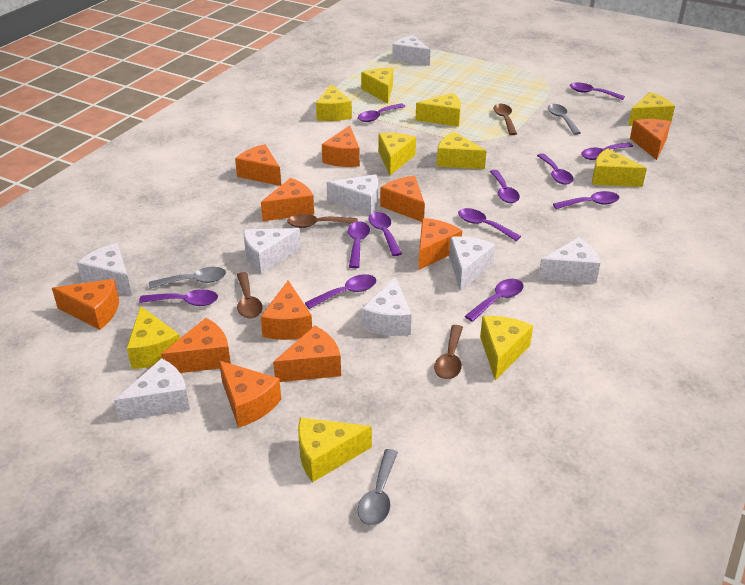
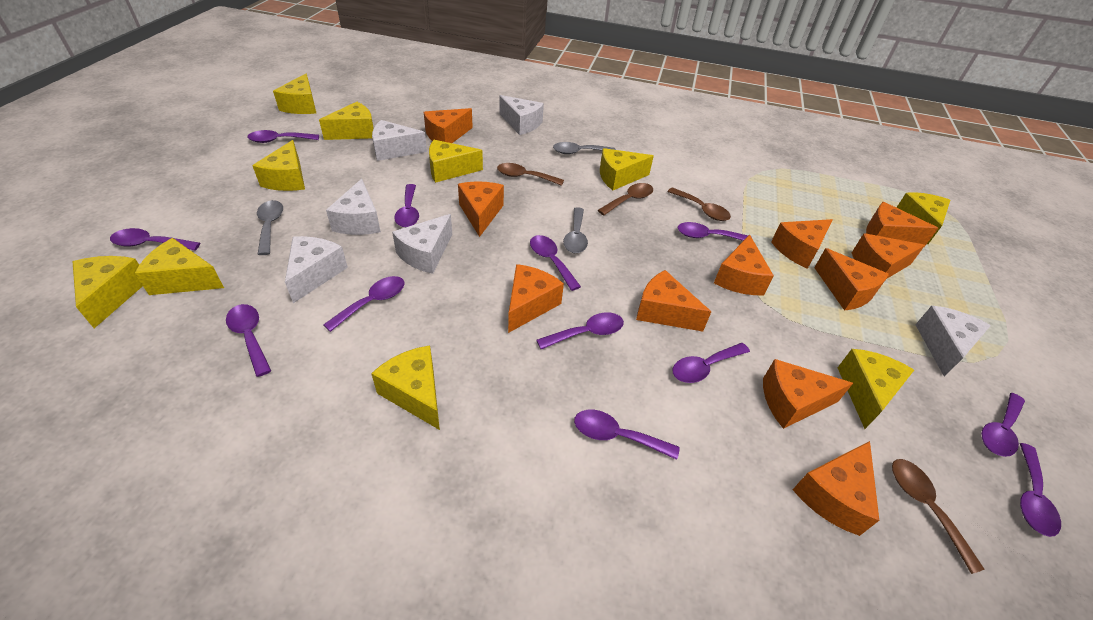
white cheese: [77,243,132,295] [114,358,190,421] [244,228,301,273] [327,174,378,215] [362,277,412,336] [392,35,430,66] [449,236,495,291] [538,237,600,283] = 8 -> [285,236,348,303] [326,179,381,235] [372,120,427,161] [392,214,452,274] [500,95,544,135] [915,306,991,377] = 6

